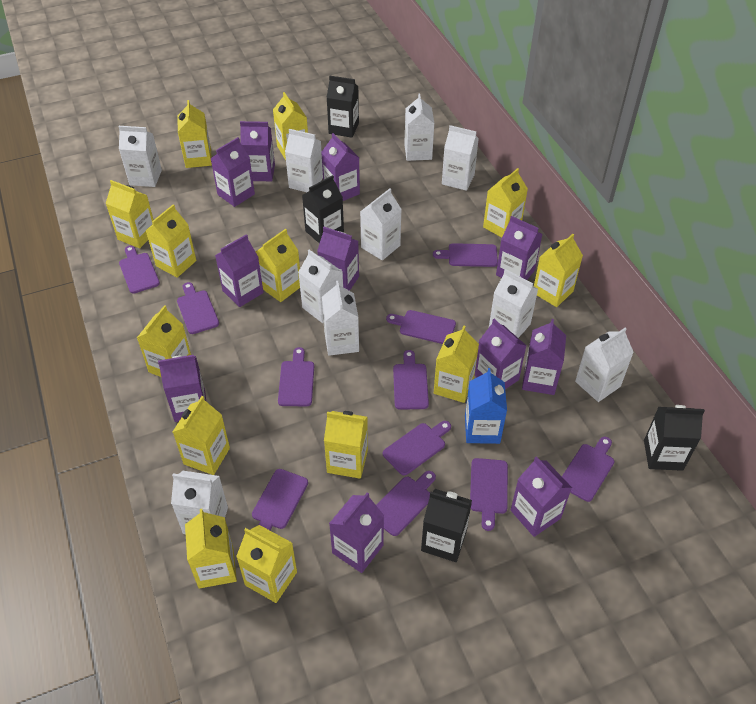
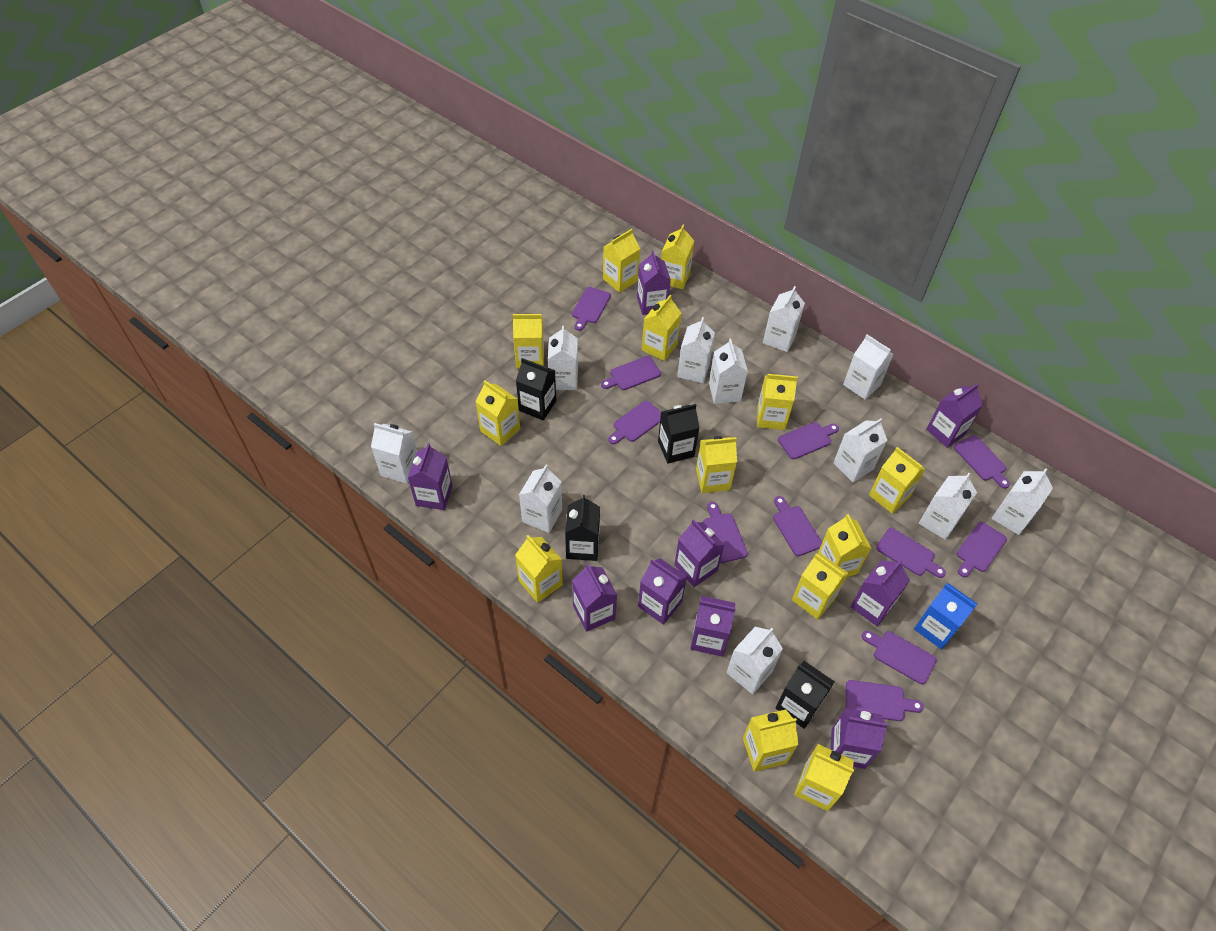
purple carton: [158,355,206,422] [210,137,255,207] [215,234,264,307] [240,121,275,181] [317,227,359,291] [321,133,360,201] [329,492,384,573] [474,319,527,389] [496,216,542,280] [511,456,572,537] [522,319,566,395] = 11 -> [408,443,453,510] [572,563,617,632] [637,250,671,315] [638,558,687,625] [674,519,724,587] [690,596,736,657] [831,708,888,769] [850,560,910,626] [926,383,983,448] = 9
white carton: [118,126,162,187] [171,471,228,534] [285,129,323,192] [299,249,343,323] [322,281,359,356] [360,188,402,260] [404,94,434,161] [442,125,479,191] [489,269,538,338] [575,328,634,402] = 10 -> [371,423,417,484] [519,465,562,533] [548,326,578,390] [677,317,715,383] [709,339,748,404] [727,627,783,694] [763,286,805,352] [833,418,887,483] [843,335,894,400] [919,473,977,540] [992,468,1053,535] = 11

